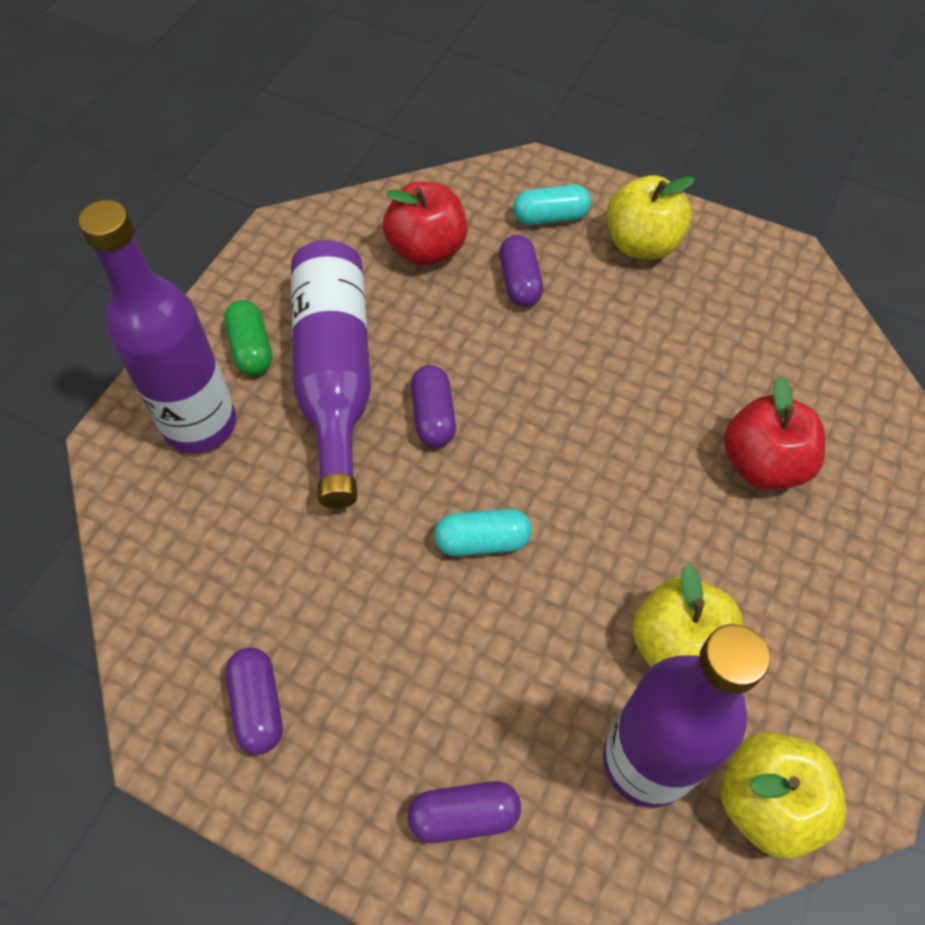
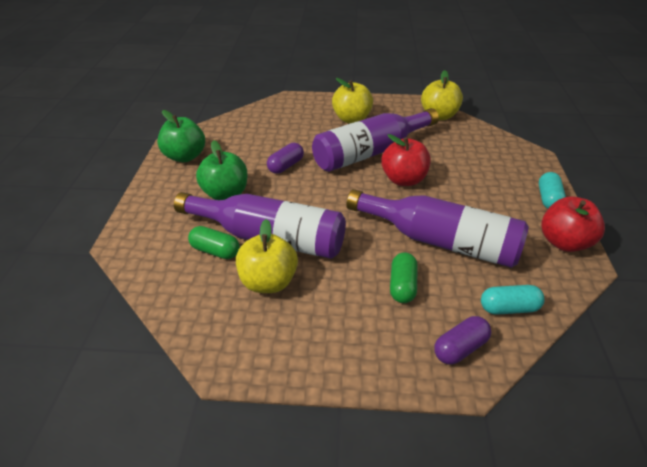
green apple: none = 0 -> [157,110,205,162] [196,140,247,200] = 2
green capsule: [224,300,272,375] = 1 -> [188,226,240,259] [390,253,418,303] = 2
purple capsule: [225,647,283,755] [408,781,521,843] [411,365,456,447] [499,235,543,307] = 4 -> [267,143,304,174] [434,316,491,365] = 2

